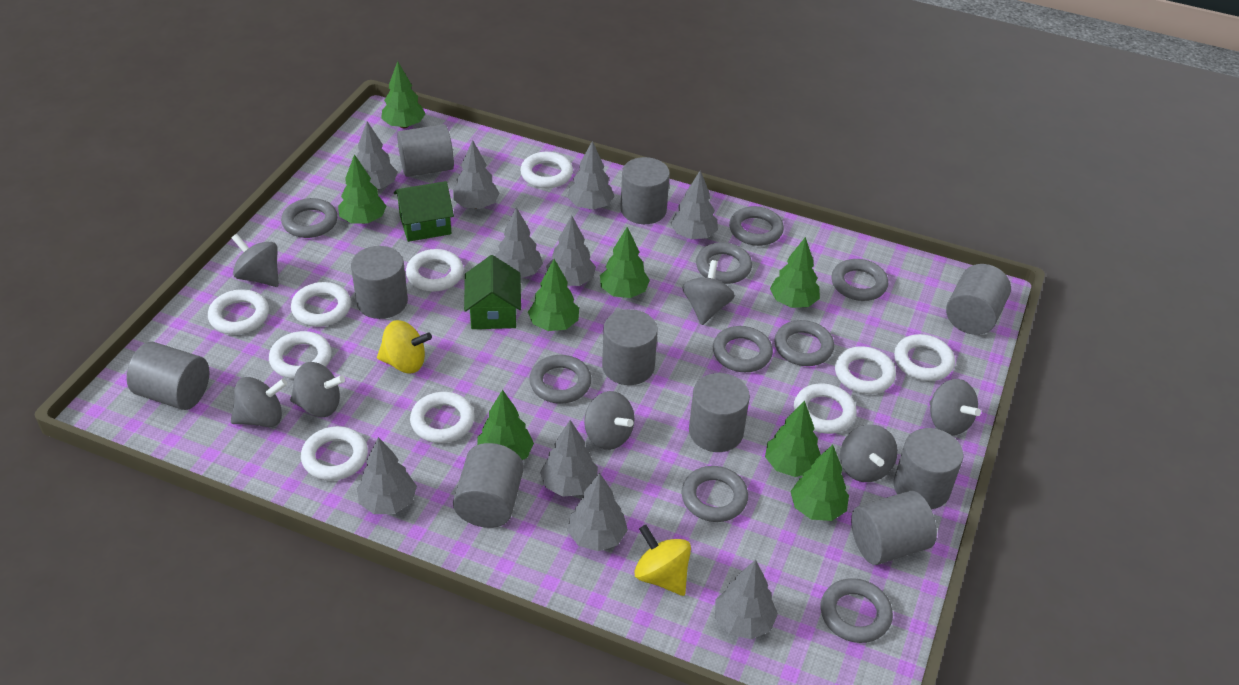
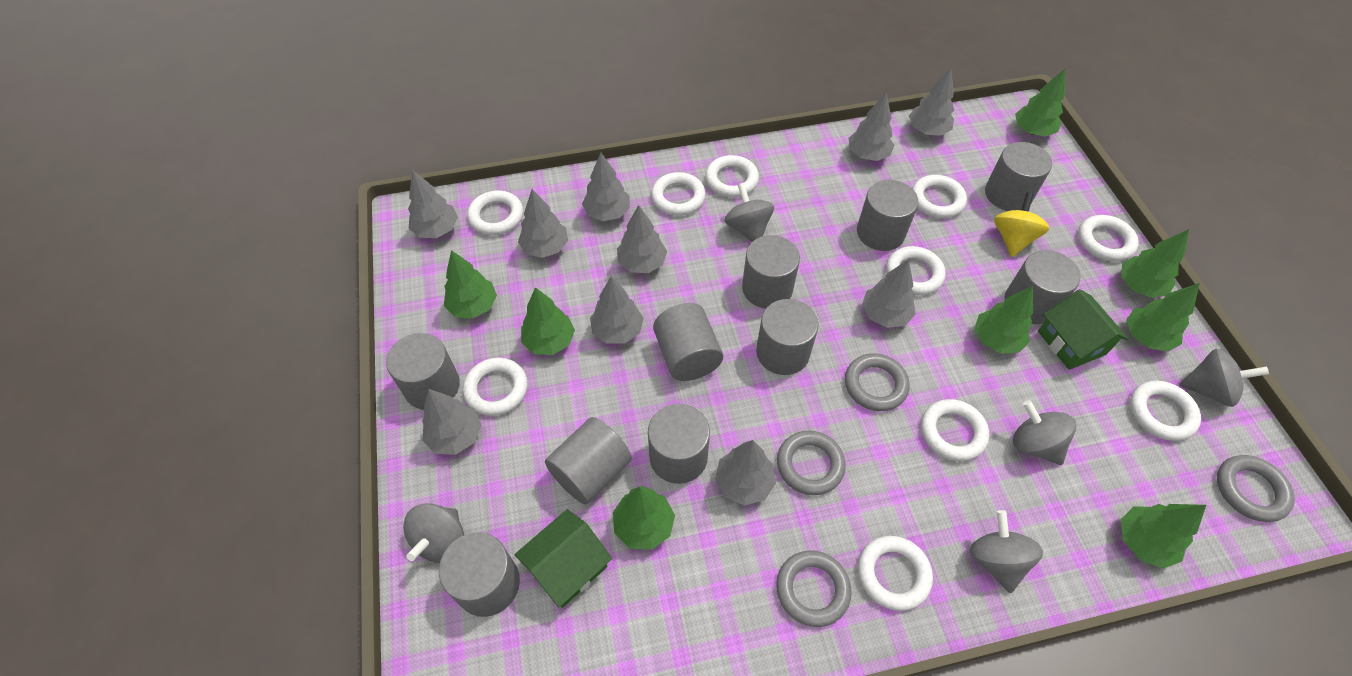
grey ring: [281,198,338,238] [529,355,592,404] [681,466,748,522] [696,242,752,284] [713,326,773,372] [729,206,784,246] [774,320,834,366] [821,578,893,643] [831,259,888,301] = 9 -> [776,551,852,627] [777,430,846,495] [845,353,909,411] [1217,455,1295,522] = 4
grey spinning top: [231,377,287,427] [232,234,279,287] [290,362,345,417] [584,391,634,450] [682,260,735,325] [840,424,898,482] [929,379,981,436] = 7 -> [403,503,464,563] [725,183,774,242] [970,510,1043,593] [1013,400,1076,465] [1179,349,1269,407] = 5
yellow spinning top: [377,320,432,373] [634,525,691,596] = 2 -> [994,193,1049,257] = 1

